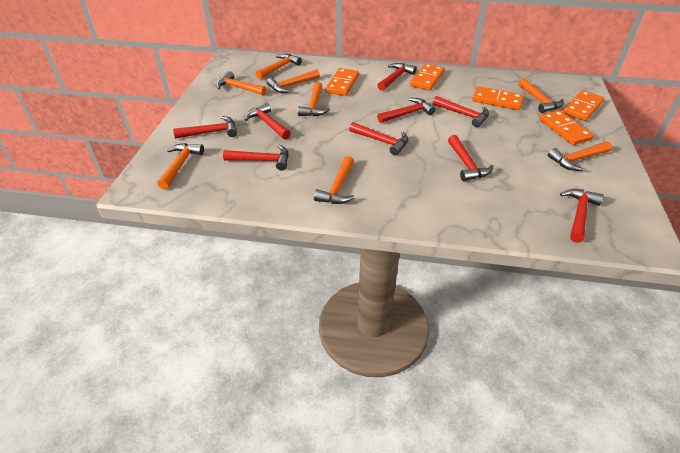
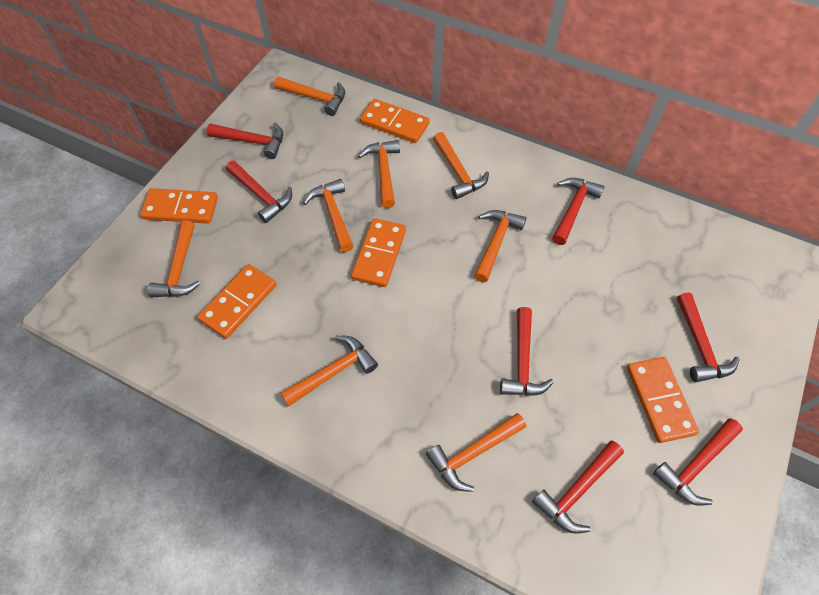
red hammer: [173,116,237,139] [223,145,289,171] [245,103,291,140] [349,122,408,156] [377,63,417,91] [377,98,435,123] [433,96,489,127] [448,135,493,181] [560,189,604,243] = 9 -> [207,123,283,159] [226,161,292,223] [500,307,554,396] [532,441,624,534] [552,178,605,245] [653,418,743,506] [677,292,740,382] = 7

